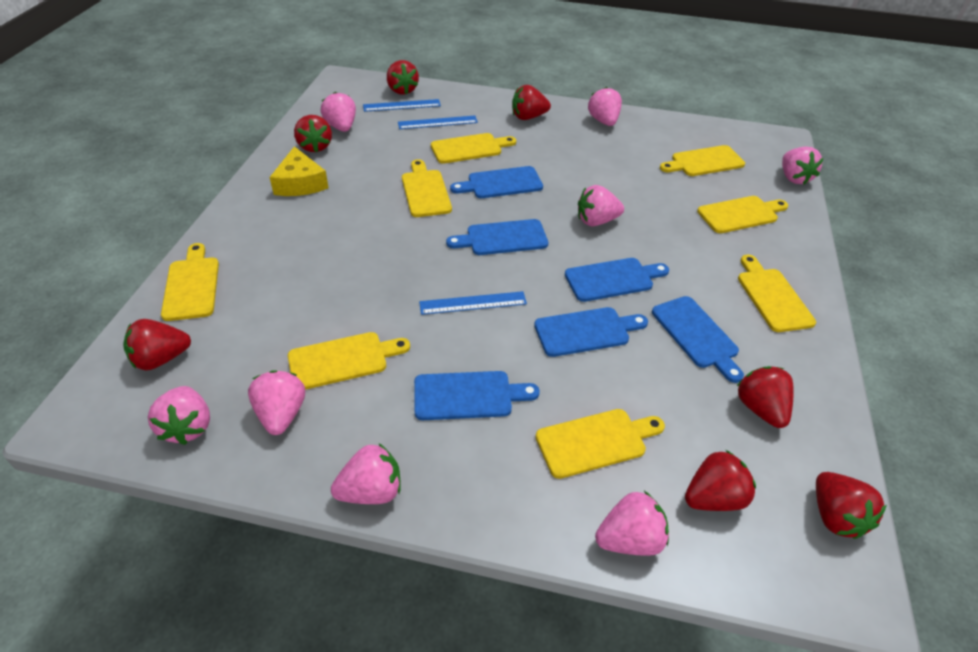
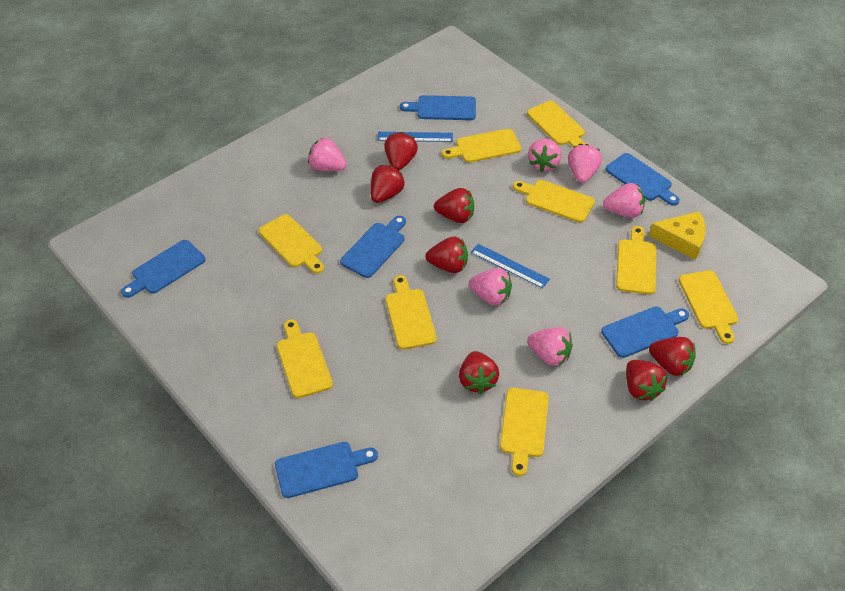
blue ruler: [363,99,441,112] [398,116,478,129] [419,291,527,315] = 3 -> [377,132,453,142] [471,244,550,289] = 2
pink strawberry: [148,386,210,445] [248,370,305,435] [321,92,356,132] [331,444,401,504] [578,185,624,226] [588,87,622,126] [595,491,669,556] [782,147,824,184] = 8 -> [308,138,347,171] [469,268,512,306] [527,327,573,366] [528,139,562,172] [568,144,602,183] [603,183,645,218] = 6
yellow cutting board: [161,243,219,321] [288,332,410,390] [402,159,452,217] [431,133,516,164] [536,409,665,479] [660,145,745,176] [697,196,788,233] [738,255,816,332] = 8 -> [259,214,324,274] [277,319,333,398] [386,275,437,350] [442,129,521,163] [500,388,549,476] [513,180,595,223] [527,101,586,147] [616,226,656,295] [679,270,738,344] = 9

